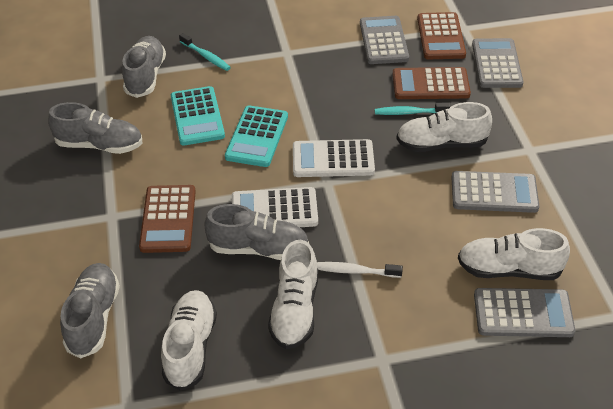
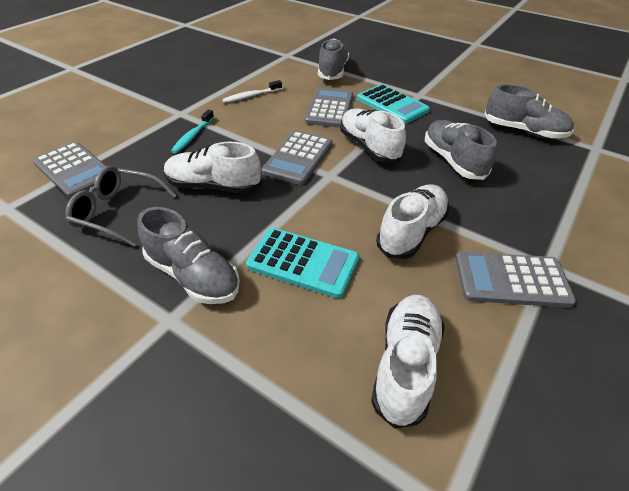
brown calculator: [139,185,196,253] [393,67,471,99] [417,12,466,60] = 3 -> none = 0
grey glasses: none = 0 -> [66,166,177,247] = 1
turquoise toothbrush: [179,33,231,71] [375,102,451,115] = 2 -> [171,110,214,154] = 1
white calculator: [232,187,318,227] [293,139,375,177] = 2 -> none = 0

